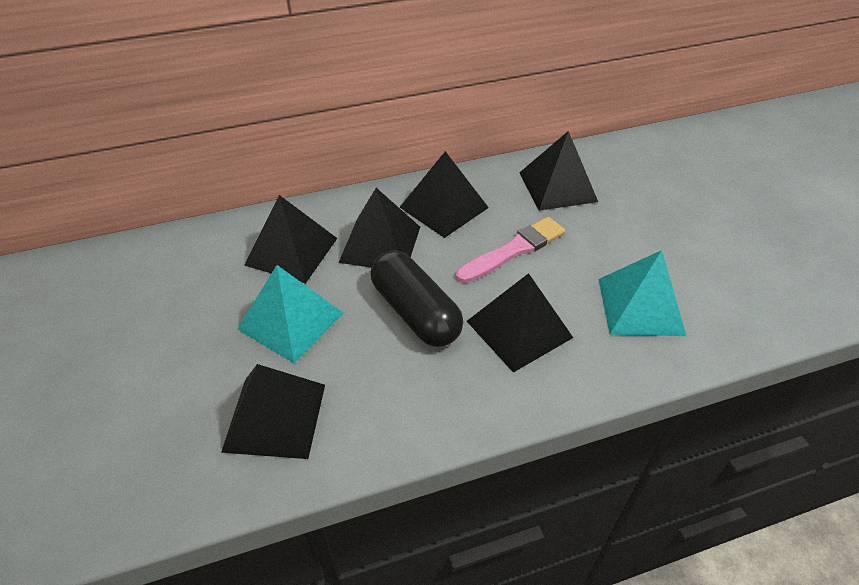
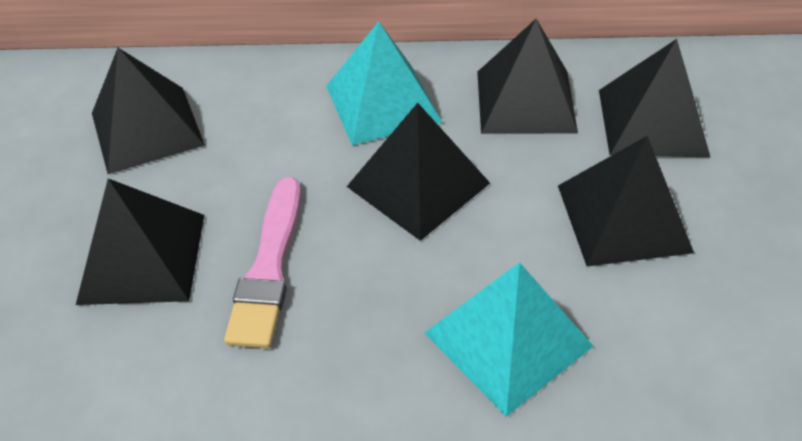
black capsule: [371,250,463,347] = 1 -> none = 0

